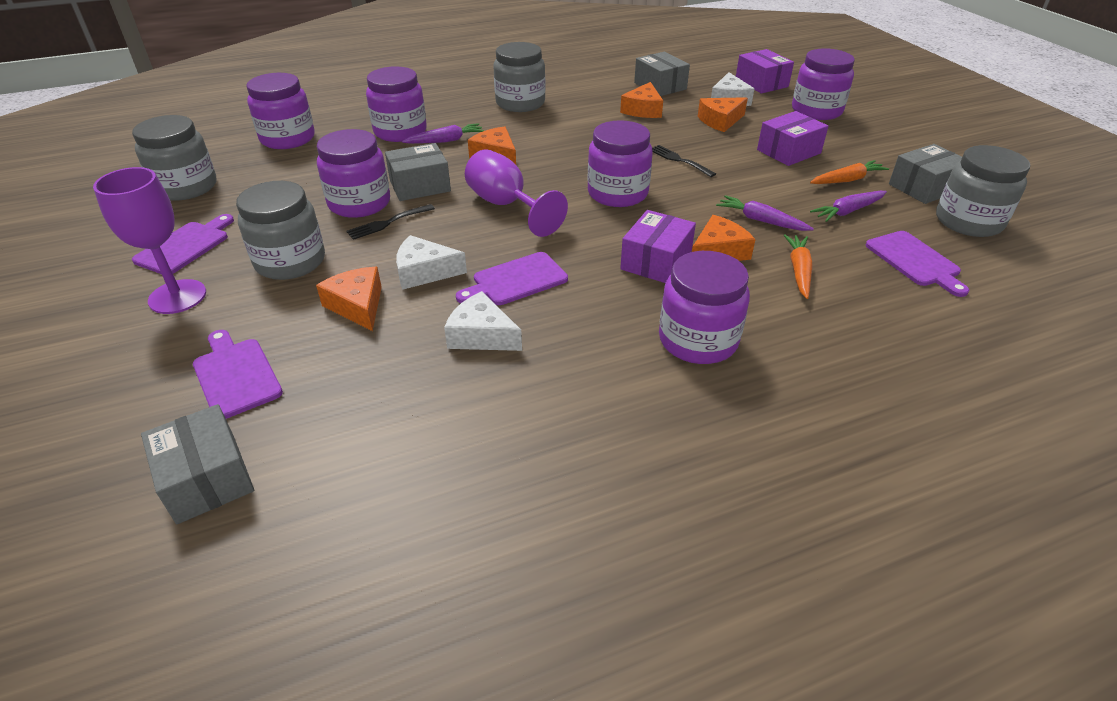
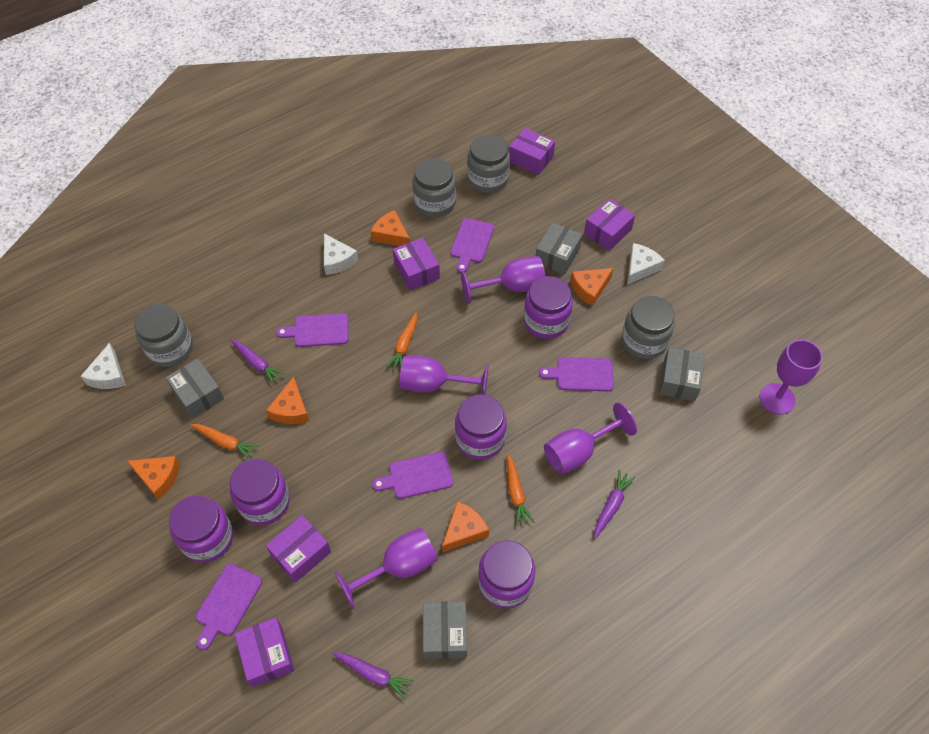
black fork: [347,204,435,240] [652,145,716,177] = 2 -> none = 0
orange carrot: [784,234,813,299] [810,160,889,184] = 2 -> [191,424,259,460] [387,312,417,370] [507,454,534,526] = 3
purple box: [620,210,696,283] [736,49,794,94] [757,111,828,166] = 3 -> [235,618,295,687] [266,515,331,583] [393,238,440,290] [509,128,555,175] [584,199,635,251] = 5
purple cutting board: [132,214,234,274] [193,330,283,419] [456,252,568,305] [866,231,969,297] = 4 -> [196,564,262,650] [276,313,349,347] [372,452,453,499] [450,218,494,273] [539,357,614,391] = 5
purple goblet: [93,167,206,314] [465,149,568,237] = 2 -> [335,528,438,609] [400,356,489,395] [461,256,546,304] [544,402,637,475] [760,339,823,415] = 5
purple jar: [246,73,315,149] [317,129,390,218] [366,66,427,142] [587,120,653,207] [659,251,750,364] [792,48,855,120] = 6 -> [169,495,233,563] [230,458,290,525] [455,394,507,460] [478,540,535,609] [524,276,573,339] = 5

